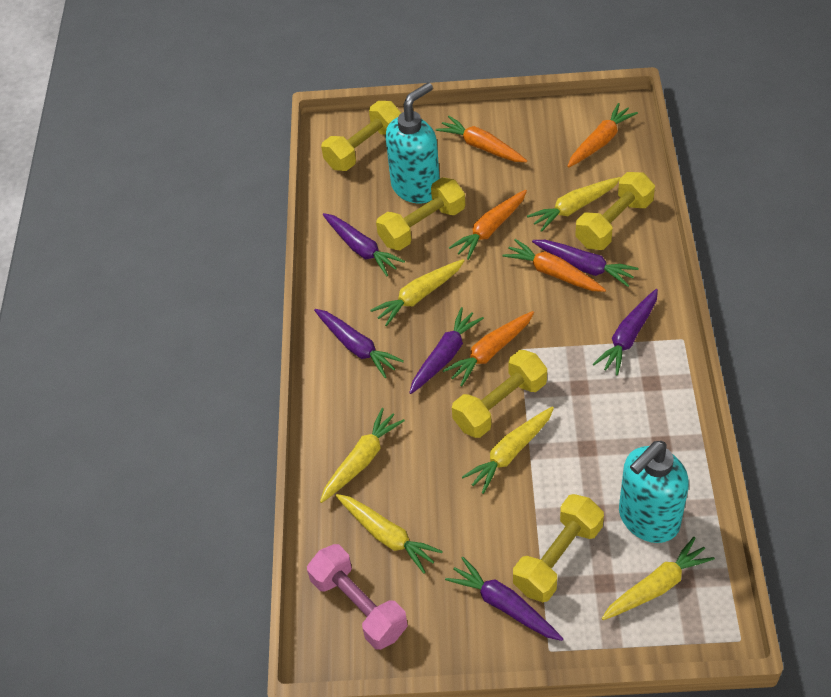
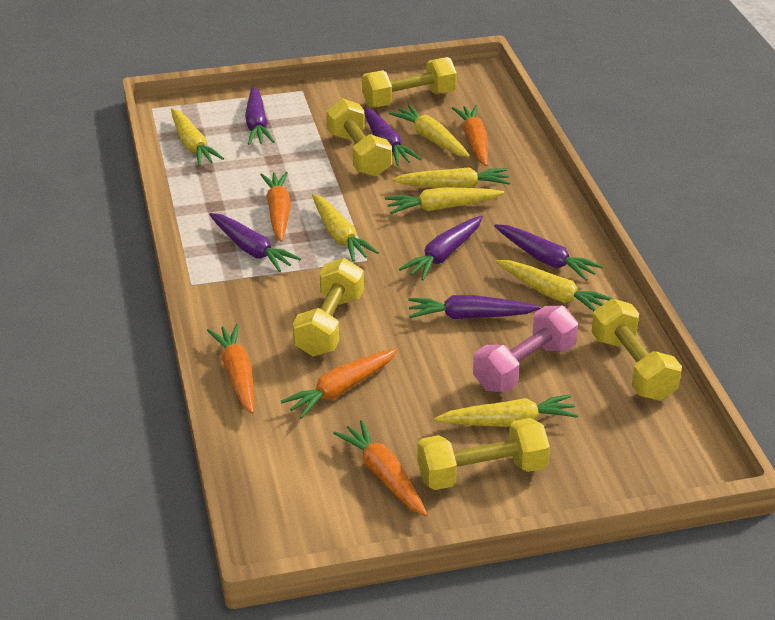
turquoise soap dispenser: [386,82,440,203] [619,441,689,543] = 2 -> none = 0
yellow carrot: [320,408,405,503] [336,494,443,574] [370,259,465,326] [462,407,554,494] [527,177,621,232] [601,537,715,620] = 6 -> [171,108,224,166] [312,194,379,261] [385,187,504,214] [389,105,470,157] [392,167,511,188] [434,394,579,427] [496,260,614,311] = 7

